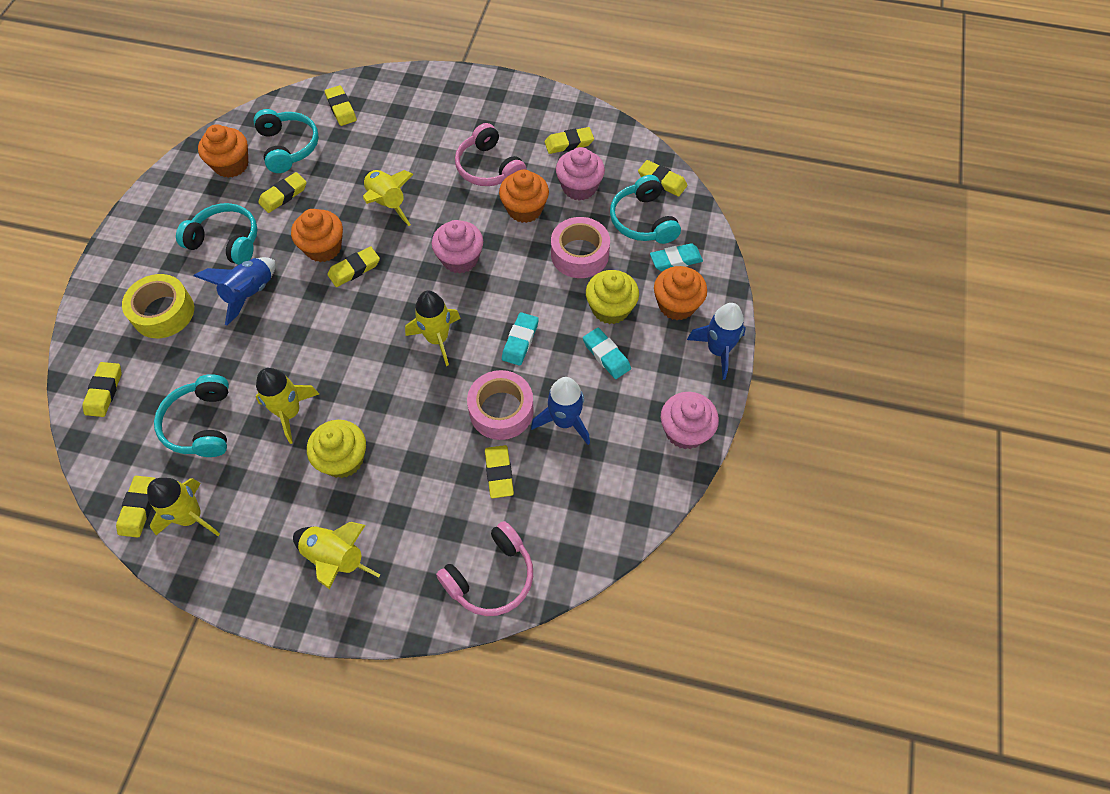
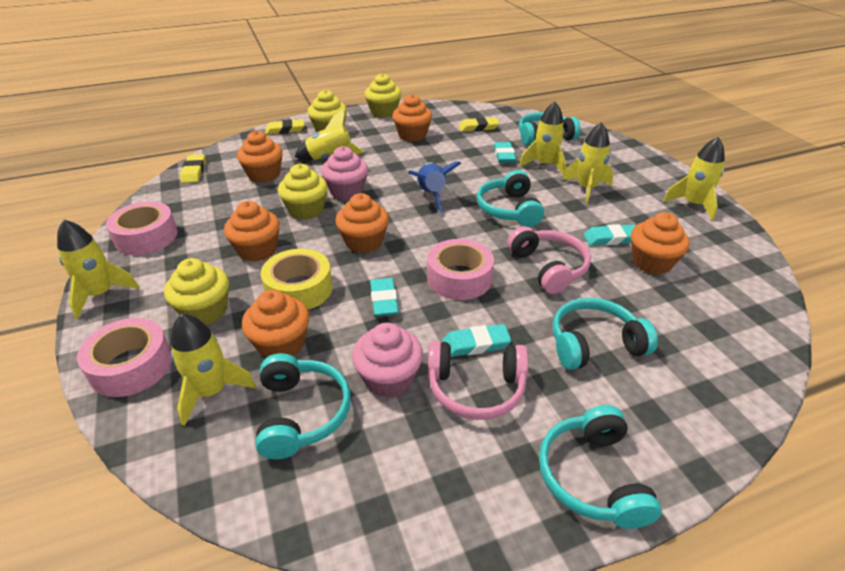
blue rocket: [194,257,275,325] [531,377,590,445] [687,303,746,380] = 3 -> [408,161,461,213] = 1
orange cupcake: [198,124,248,178] [291,209,343,262] [499,169,549,223] [654,266,707,320] = 4 -> [224,201,280,262] [237,131,283,183] [242,290,310,358] [335,193,389,253] [393,94,432,141] [631,212,690,274] = 6
pink cupcake: [432,220,483,274] [556,147,605,201] [661,392,719,449] = 3 -> [321,146,368,200] [352,323,423,398] = 2
pink tape: [467,370,534,440] [551,217,610,278] = 2 -> [77,318,172,397] [106,201,178,255] [427,239,494,300] = 3
turquoise eraser: [502,312,539,366] [583,328,631,379] [650,243,703,271] = 3 -> [370,278,399,316] [442,324,511,357] [494,142,516,163] [583,224,636,245] = 4
turquoise headphones: [154,374,229,457] [176,203,258,265] [254,109,319,173] [610,175,681,244] = 4 -> [255,353,351,459] [477,170,544,227] [519,112,581,146] [539,405,662,529] [553,298,658,370] = 5
yellow cupcake: [307,420,366,478] [586,270,639,324] = 2 -> [164,258,229,325] [278,164,328,220] [308,90,347,132] [365,73,401,118] = 4
yellow eraser: [83,362,121,417] [116,476,156,538] [258,172,307,213] [325,85,357,126] [327,246,380,287] [485,445,514,498] [545,127,594,154] [638,160,687,197] = 8 -> [180,154,206,183] [266,119,305,135] [459,117,499,132] = 3
yellow rocket: [147,478,220,536] [255,368,319,444] [293,522,380,589] [363,170,414,226] [405,291,461,366] = 5 -> [57,220,139,319] [170,313,256,426] [295,109,364,160] [519,101,566,176] [562,122,614,204] [663,137,725,221] = 6

